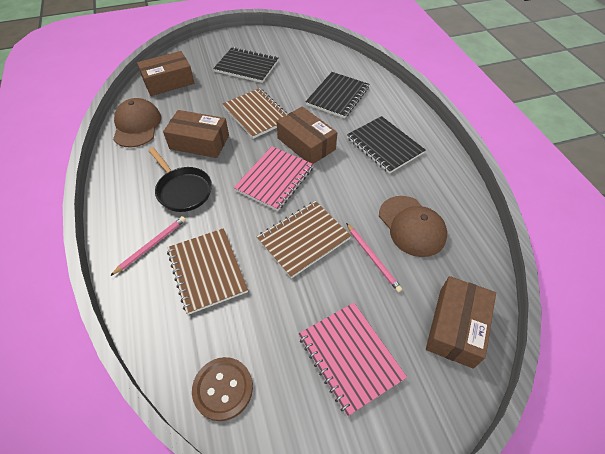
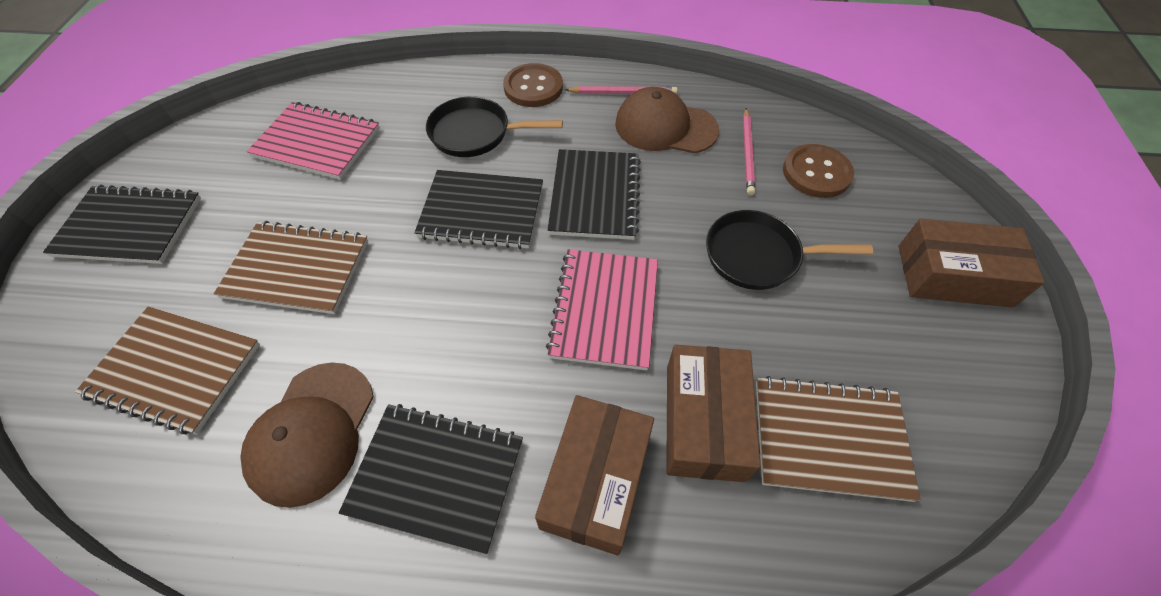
black notebook: [213,47,278,83] [306,72,369,118] [347,116,425,174] = 3 -> [43,185,201,264] [339,404,523,554] [414,170,543,249] [548,149,641,240] = 4
black pan: [148,148,212,212] = 1 -> [426,96,563,157] [706,210,873,290] = 2
brown box: [137,51,194,96] [163,110,229,158] [277,106,337,164] [426,276,496,369] = 4 -> [535,395,654,556] [666,345,761,482] [898,219,1045,308] = 3
brown button: [192,357,253,421] = 1 -> [503,63,563,107] [783,144,854,198] = 2

